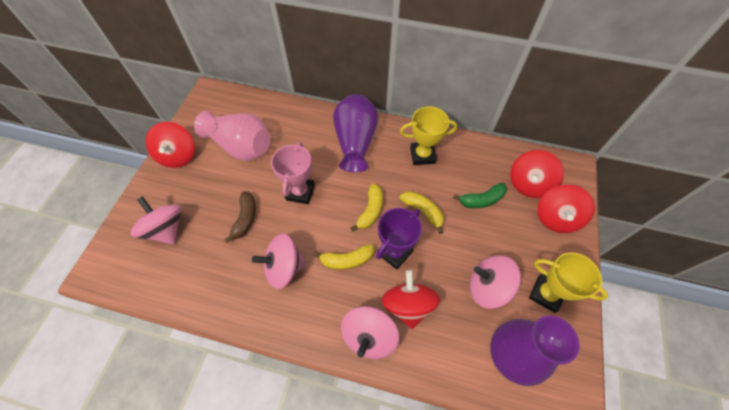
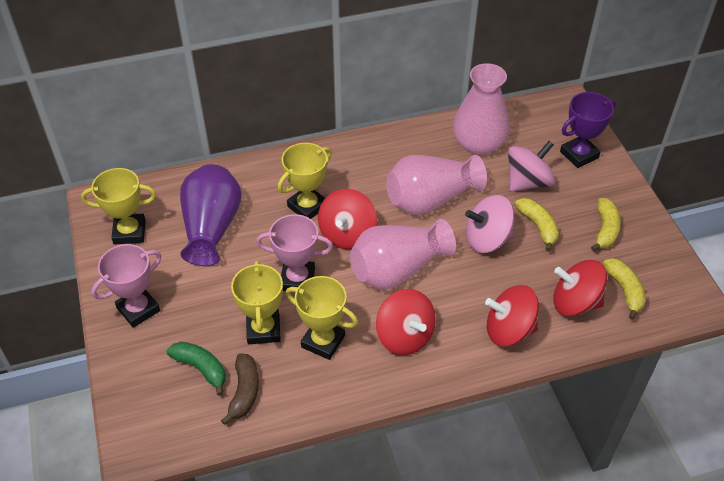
pink spinning top: [130,196,182,245] [252,234,306,289] [341,306,399,359] [470,255,521,309] = 4 -> [465,195,514,253] [508,141,555,192] = 2
pink trophy: [271,142,315,204] = 1 -> [91,244,161,328] [256,214,333,291] = 2
pink vase: [194,111,270,161] = 1 -> [350,219,456,290] [386,155,487,215] [453,63,510,155] = 3
purple vase: [333,94,379,172] [490,315,580,386] = 2 -> [180,164,242,266] = 1
yellow trophy: [400,106,457,165] [529,252,608,313] = 2 -> [81,168,156,245] [231,261,283,344] [278,143,332,219] [286,276,358,360] = 4

